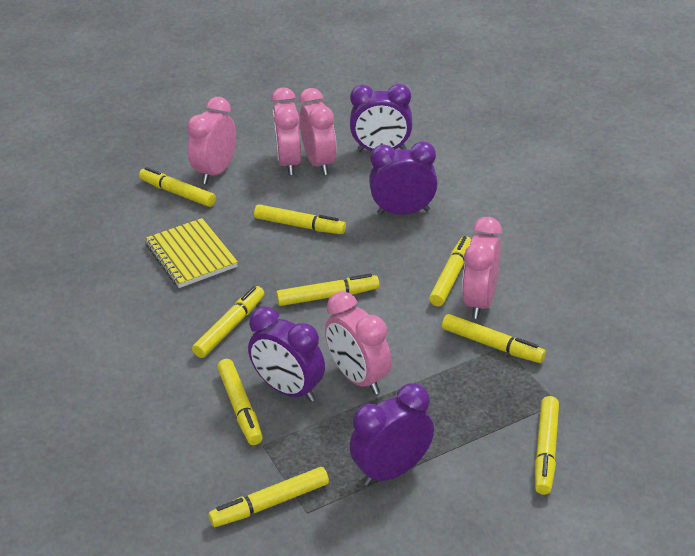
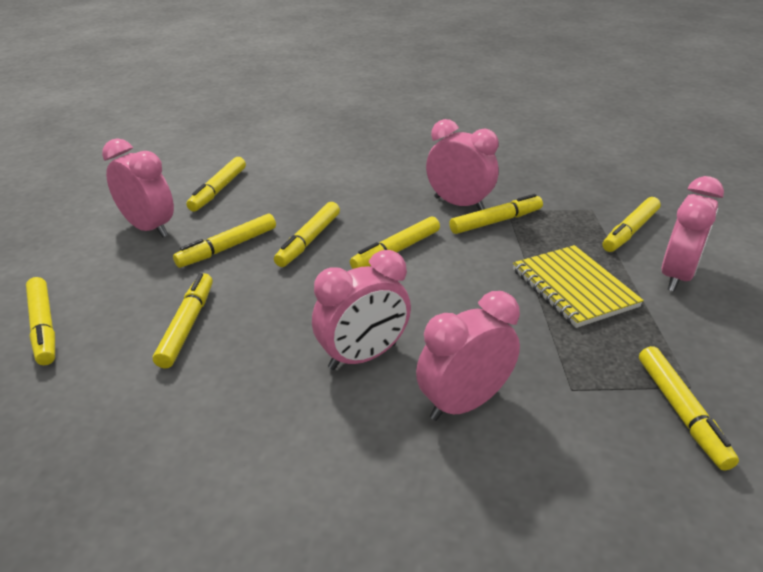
purple clock: [248,307,325,402] [350,84,413,152] [350,383,434,486] [369,142,438,215] = 4 -> none = 0

